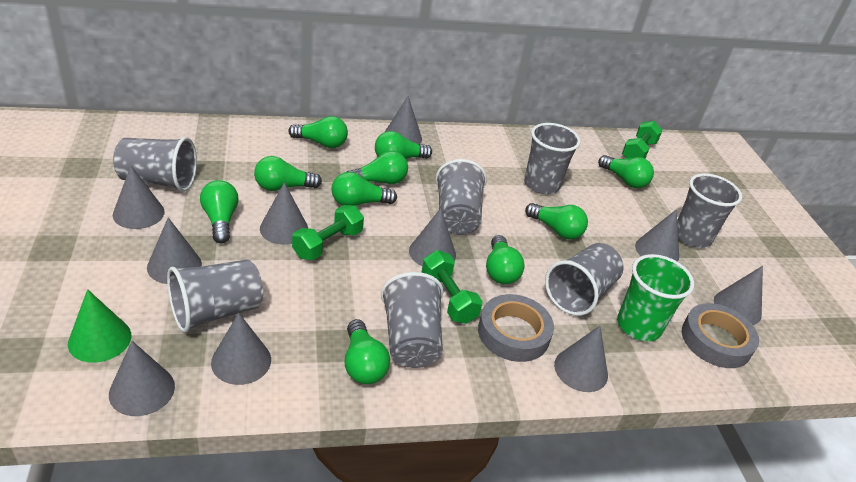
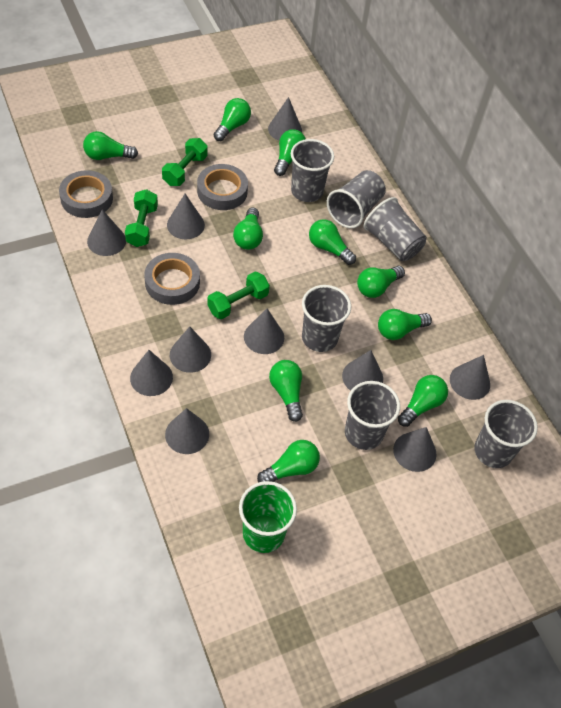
green cone: [68,289,131,363] = 1 -> none = 0
grey cup: [113,137,197,192] [167,259,263,333] [381,272,443,368] [435,159,487,235] [524,123,581,194] [545,243,624,316] [677,173,742,248] = 7 -> [291,139,334,202] [302,285,351,352] [327,170,386,228] [345,381,400,450] [364,197,427,261] [474,400,538,468] = 6
grey tape: [478,294,554,362] [682,303,759,368] = 2 -> [59,170,113,218] [144,253,200,305] [197,164,248,210] = 3

